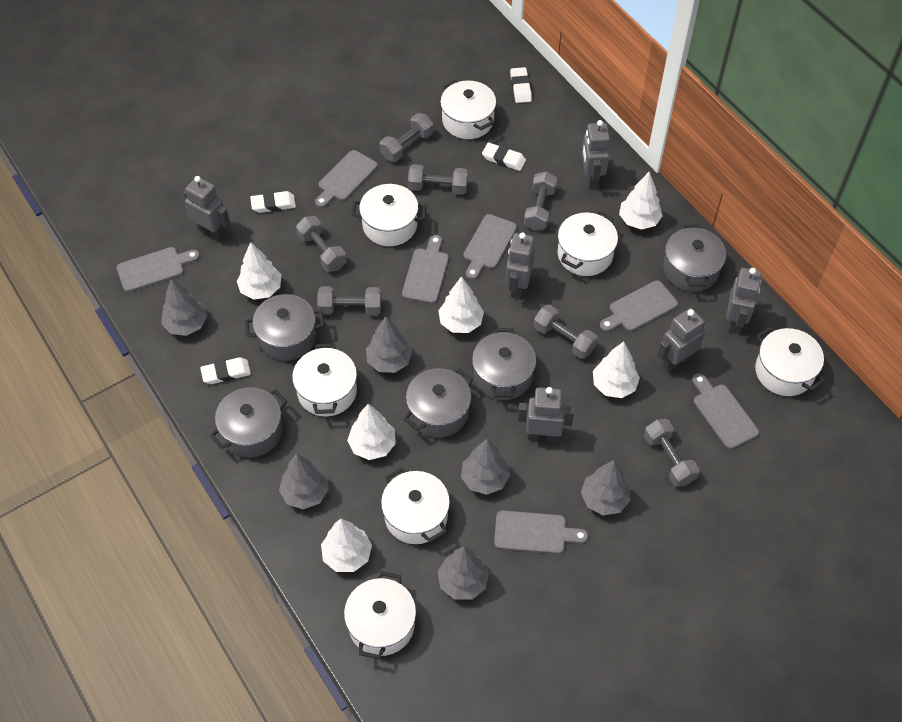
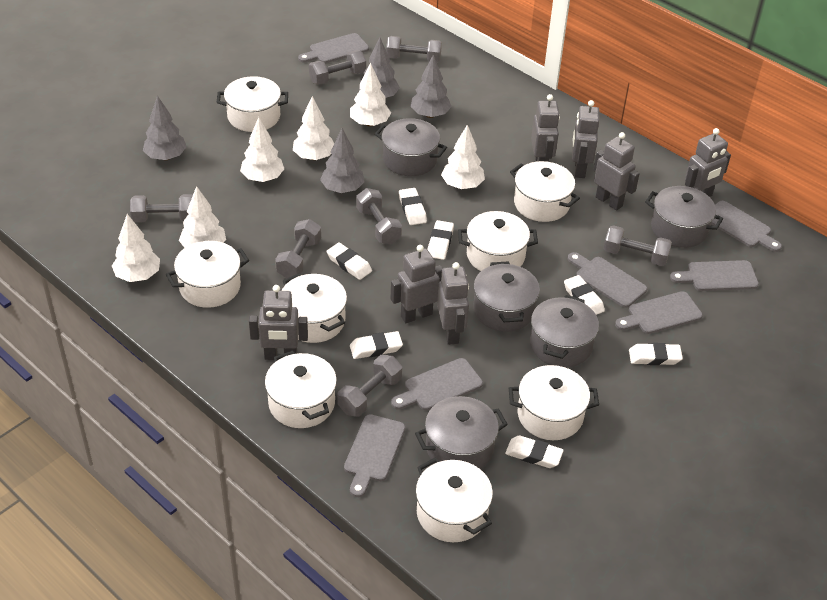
grey robot: [184,176,230,241] [505,232,535,299] [518,387,574,442] [582,120,610,188] [657,308,705,372] [726,268,762,334] = 6 -> [249,285,308,360] [390,245,443,323] [437,262,469,345] [531,94,560,162] [572,100,599,178] [594,132,640,211] [685,128,731,197] = 7
grey tree: [161,278,207,336] [279,453,329,509] [366,316,412,373] [437,547,489,600] [461,439,510,495] [581,460,630,515] = 6 -> [143,95,187,160] [320,128,365,193] [359,38,400,98] [410,55,452,118] = 4
white eraser: [200,357,251,384] [250,191,296,213] [482,142,526,171] [510,67,532,103] = 4 -> [327,243,372,280] [350,331,403,359] [399,188,427,225] [427,220,454,260] [505,435,564,468] [564,275,605,315] [629,343,683,365] = 7
white pot: [292,344,357,417] [344,571,416,659] [352,184,426,246] [381,467,450,544] [440,80,496,139] [558,211,618,276] [755,326,825,396] = 7 -> [166,241,249,308] [217,76,288,132] [265,351,337,428] [282,273,347,343] [416,458,493,542] [458,211,538,271] [509,365,599,440] [510,161,580,222] = 8

